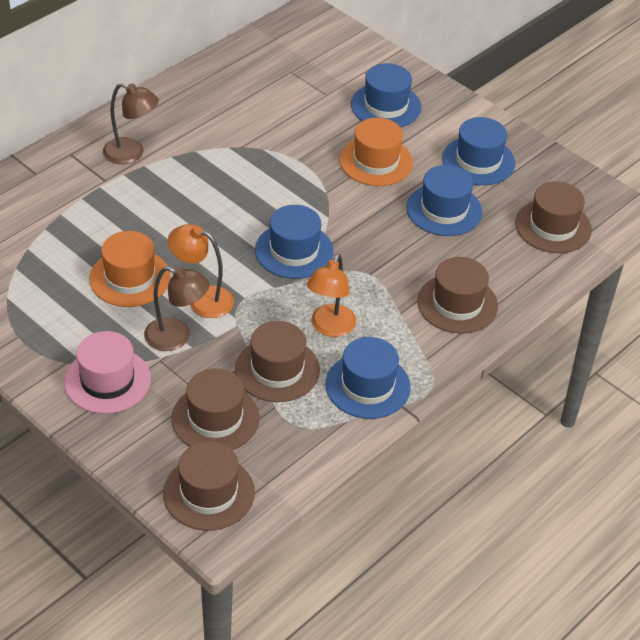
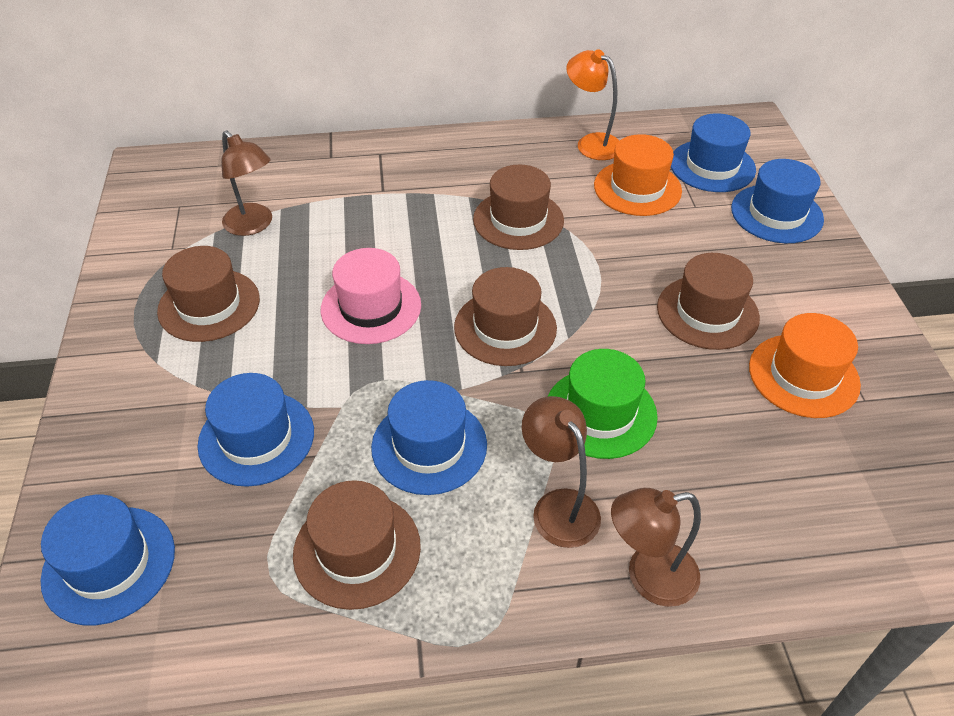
brown lamp: [103,83,159,164] [144,266,210,351] = 2 -> [221,130,272,236] [522,396,601,548] [611,488,701,607] = 3
green hat: none = 0 -> [547,349,658,459] = 1
orange lamp: [168,224,234,318] [307,254,356,337] = 2 -> [566,49,619,160] = 1

